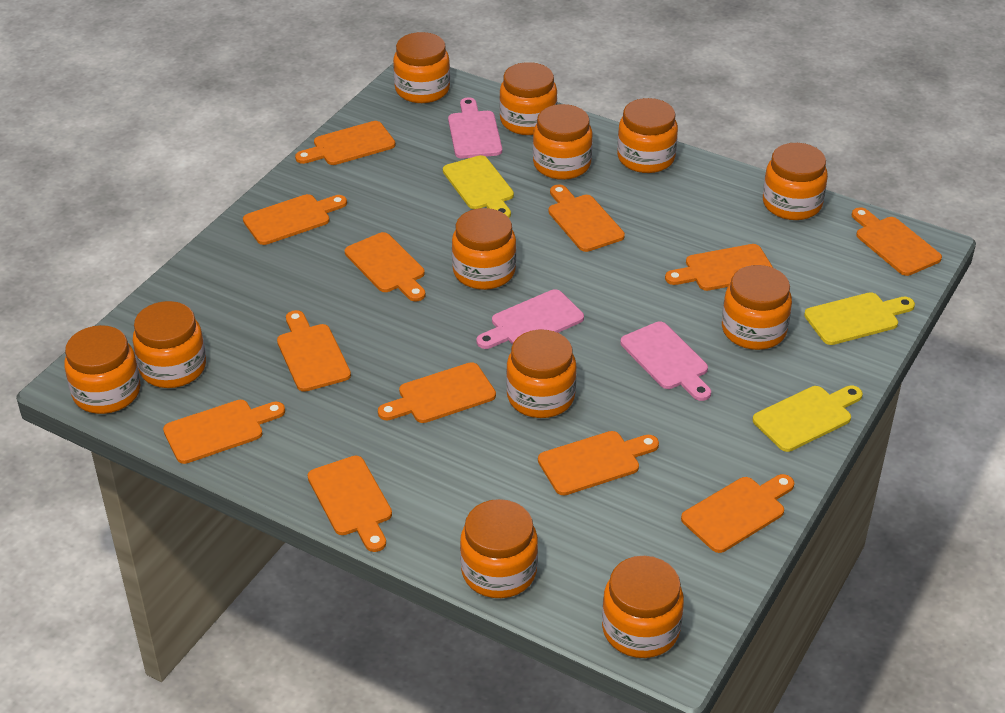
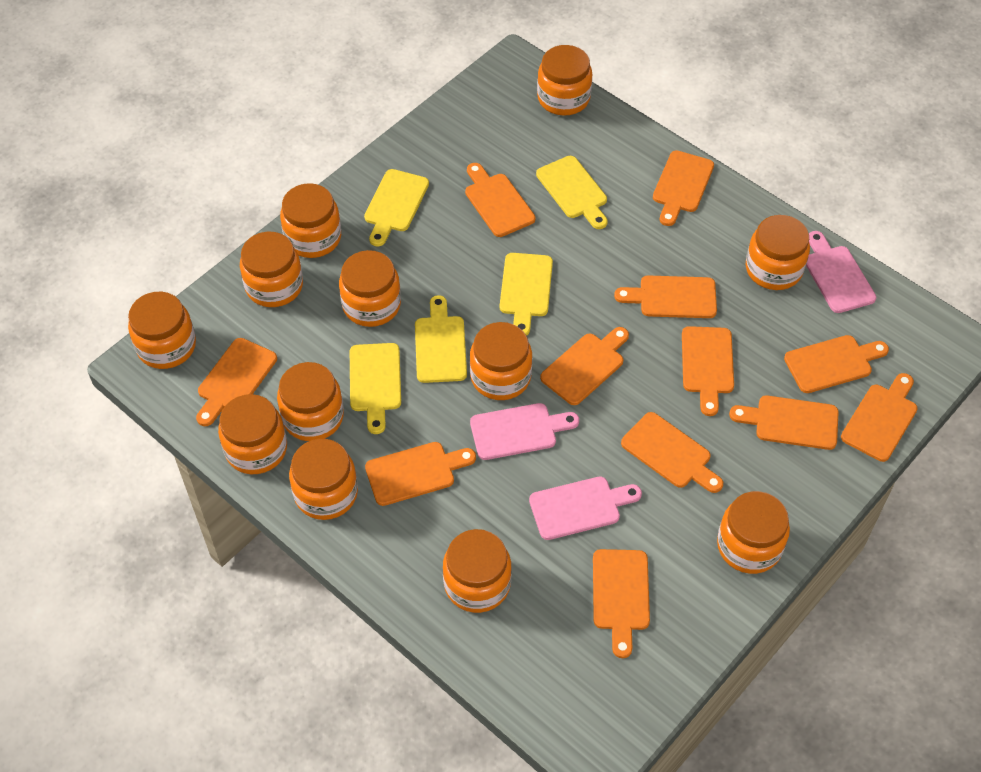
yellow cutting board: [443,155,514,218] [753,385,863,452] [804,292,915,345] = 3 -> [350,343,401,434] [364,169,429,246] [415,295,467,383] [500,253,553,336] [536,156,608,229] = 5

